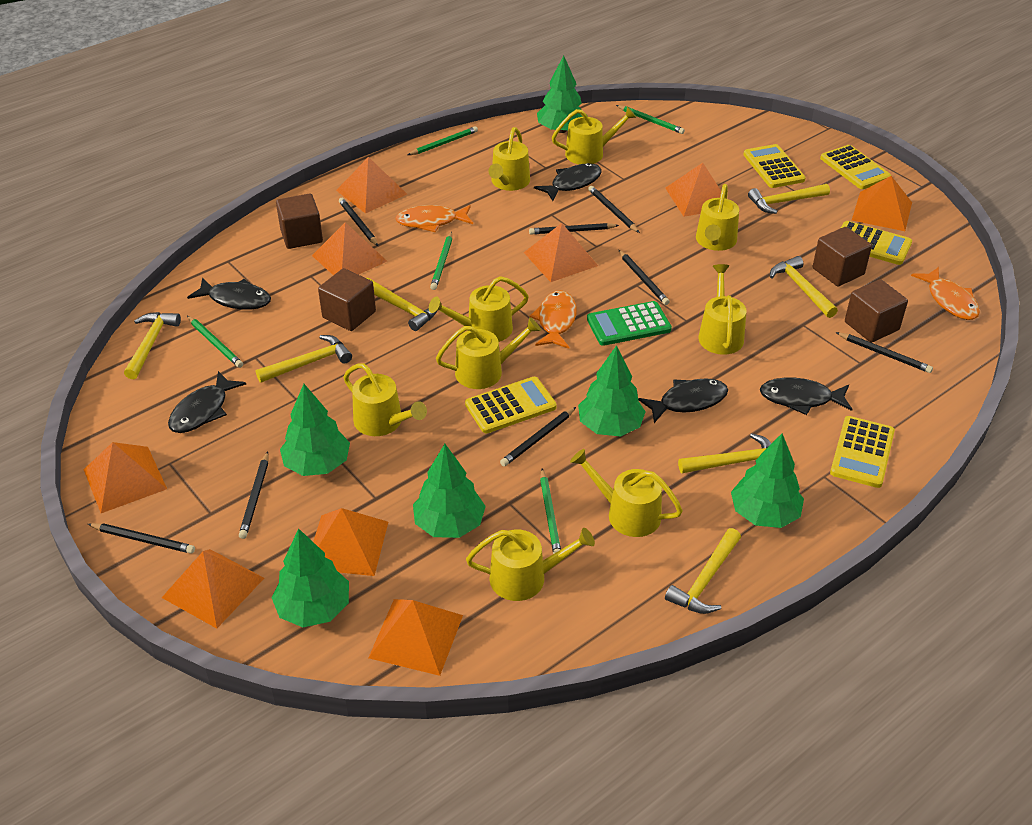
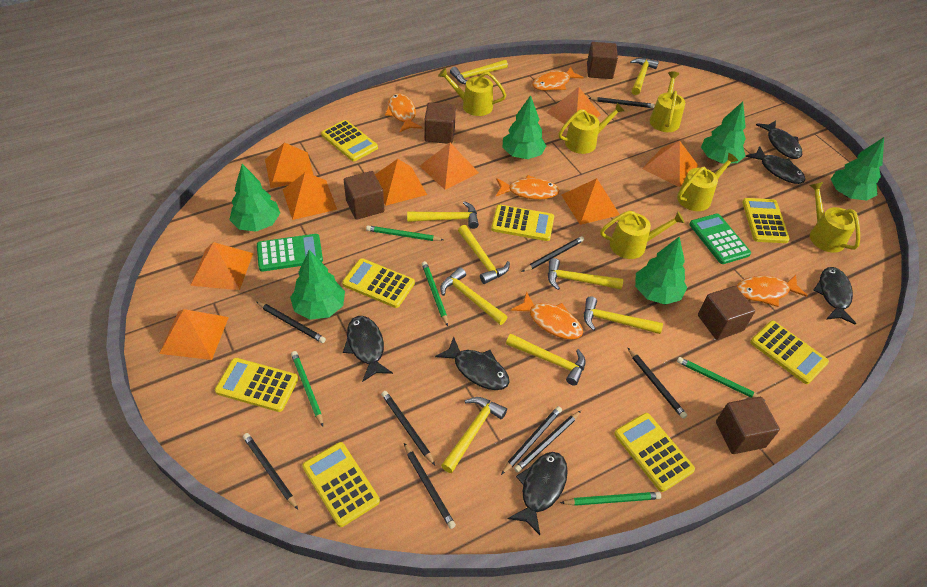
black fish: [168,371,246,433] [187,277,271,310] [534,163,602,201] [638,378,728,423] [760,377,853,415] = 5 -> [343,316,393,382] [435,337,510,390] [508,452,568,535] [745,146,805,184] [756,121,802,159] [813,267,856,325] = 6
black pencil: [88,523,195,554] [239,451,268,539] [339,198,378,246] [500,407,576,466] [529,223,619,235] [588,186,640,233] [619,250,670,305] [835,332,933,373] = 8 -> [243,433,298,509] [256,302,326,343] [381,391,435,465] [404,443,456,529] [501,406,562,475] [514,411,581,473] [522,236,584,272] [589,97,655,108] [628,348,687,419] = 9
brown cube: [276,194,323,249] [318,268,376,331] [813,227,872,286] [845,279,908,343] = 4 -> [344,171,384,220] [424,102,456,144] [587,42,618,79] [698,286,755,340] [716,397,780,454] = 5
green calculator: [587,301,672,346] = 1 -> [257,234,323,272] [689,214,751,264] = 2
orange fish: [395,205,473,232] [530,290,577,349] [911,267,980,320] = 3 -> [385,93,422,132] [496,175,560,200] [511,291,583,340] [532,67,584,91] [736,275,808,307] = 5
yellow calculator: [465,377,556,433] [743,144,806,188] [820,145,891,189] [830,416,895,488] [841,221,912,265] = 5 -> [215,358,298,412] [302,442,380,527] [321,120,378,161] [342,258,415,308] [491,205,554,241] [614,413,695,492] [742,198,790,243] [750,321,829,384] = 8
yellow hammer: [124,312,181,379] [256,335,352,383] [367,278,437,331] [665,528,741,614] [678,433,771,473] [748,184,830,214] [770,256,838,318] = 7 -> [407,201,479,229] [440,267,507,325] [441,397,507,473] [450,60,508,84] [458,225,510,284] [506,334,586,386] [548,258,623,290] [584,296,663,334] [630,58,659,95] = 9
yellow watering can: [343,363,427,436] [429,276,529,342] [436,317,541,389] [466,528,595,601] [488,127,530,191] [552,107,637,164] [570,449,683,537] [696,184,739,251] [698,264,746,355] = 9 -> [438,68,506,116] [559,103,624,154] [600,211,685,259] [650,71,685,132] [677,153,738,211] [809,182,860,253] = 6

